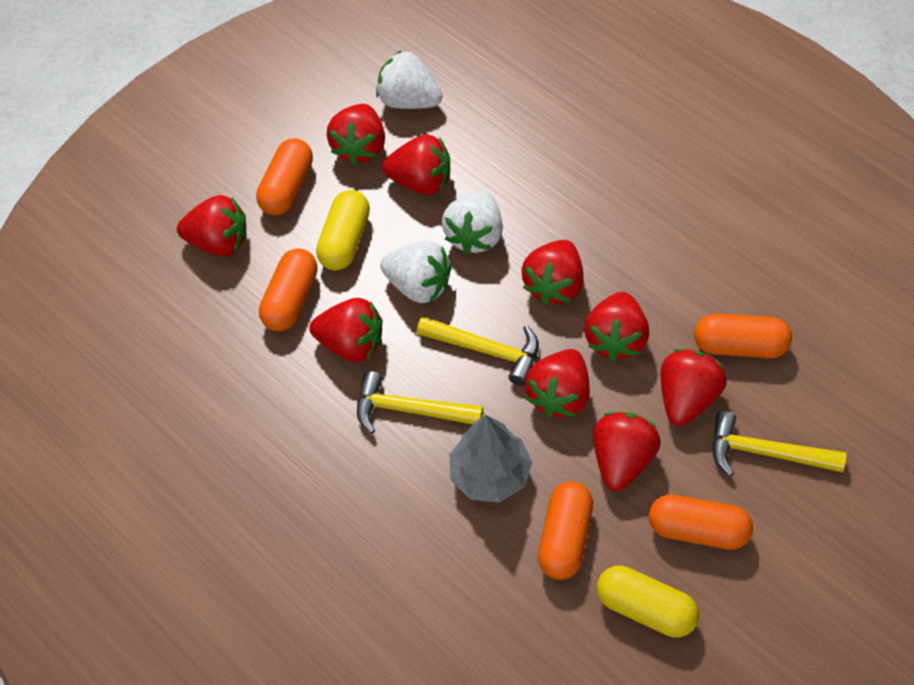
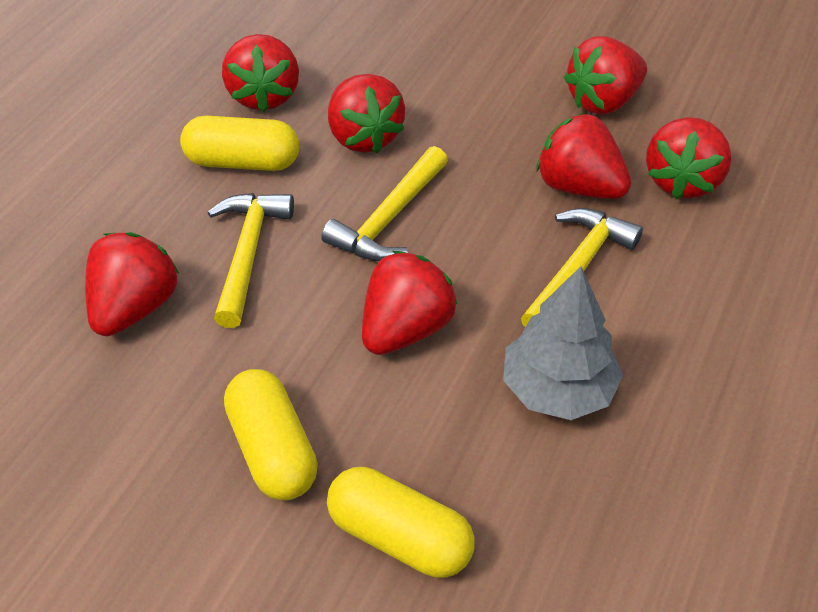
orange capsule: [256,138,313,215] [259,248,318,331] [538,481,593,580] [649,495,753,550] [694,314,792,358] = 5 -> none = 0
red strawberry: [177,195,247,257] [310,298,382,362] [327,104,385,165] [382,135,450,195] [522,240,584,305] [525,349,590,418] [584,292,649,361] [593,412,661,491] [661,349,726,426] = 9 -> [85,232,179,336] [222,34,299,112] [328,74,405,153] [362,251,458,355] [537,113,631,199] [564,36,647,115] [646,117,732,199] = 7
white strawberry: [376,51,442,109] [380,241,452,303] [442,190,503,255] = 3 -> none = 0
yellow capsule: [316,190,370,271] [597,566,699,638] = 2 -> [180,116,299,171] [224,369,318,501] [327,467,475,578] = 3

